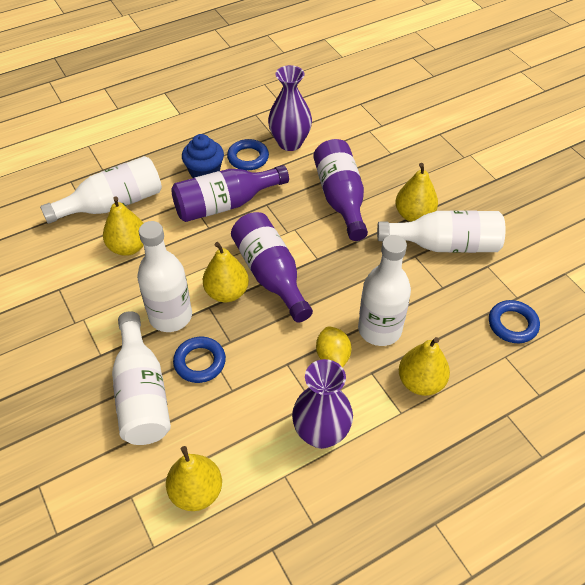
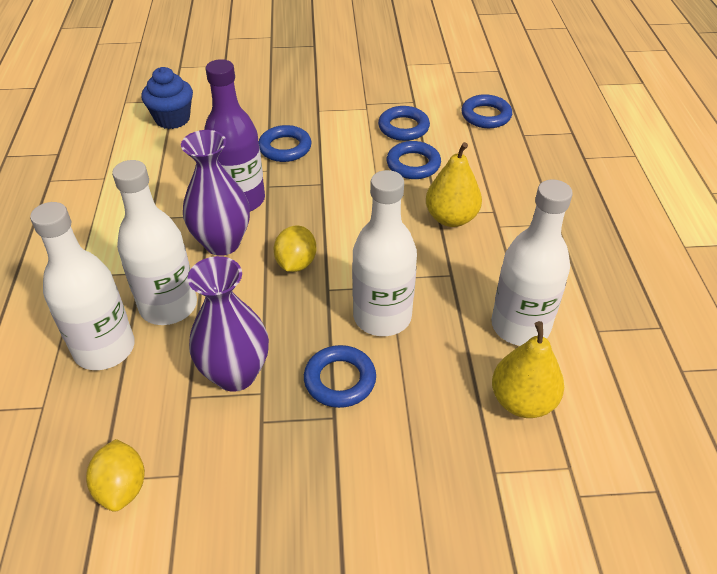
blue ring: [173,337,226,383] [227,139,269,170] [489,300,540,343] = 3 -> [259,125,312,162] [304,345,376,408] [378,106,430,141] [386,141,441,179] [462,94,512,128] = 5
purple bottle: [171,165,289,222] [231,212,313,322] [313,139,368,241] = 3 -> [204,59,265,212] = 1
white bottle: [40,156,162,224] [112,311,171,445] [137,221,192,332] [358,235,411,346] [377,210,505,253] = 5 -> [30,202,135,370] [112,160,197,325] [352,170,417,336] [491,179,573,346] = 4
yellow lemon: [316,327,351,368] = 1 -> [86,439,145,512] [274,226,316,272] = 2
yellow pear: [103,196,144,256] [166,446,222,511] [203,242,249,302] [395,163,438,222] [399,337,450,396] = 5 -> [426,142,482,227] [492,321,564,418] = 2

